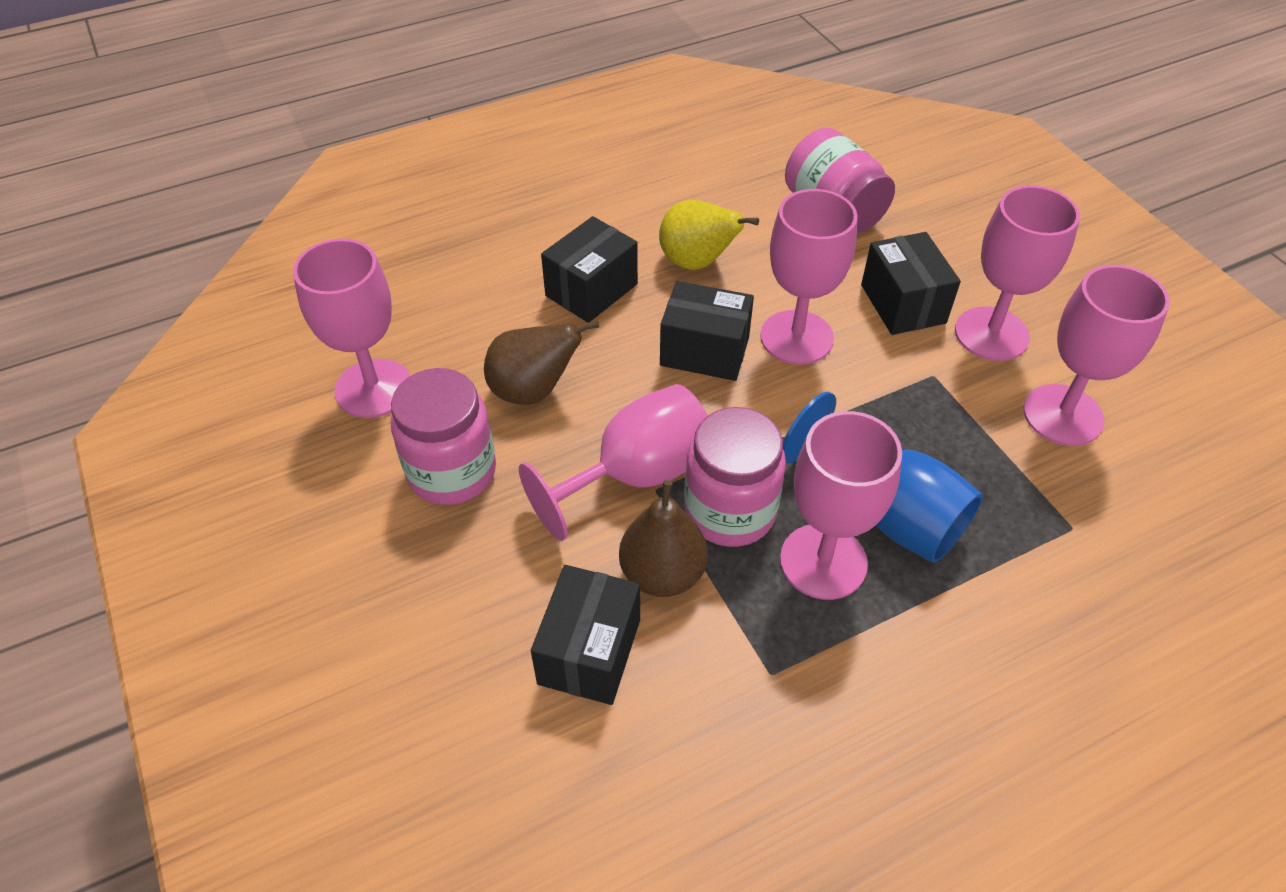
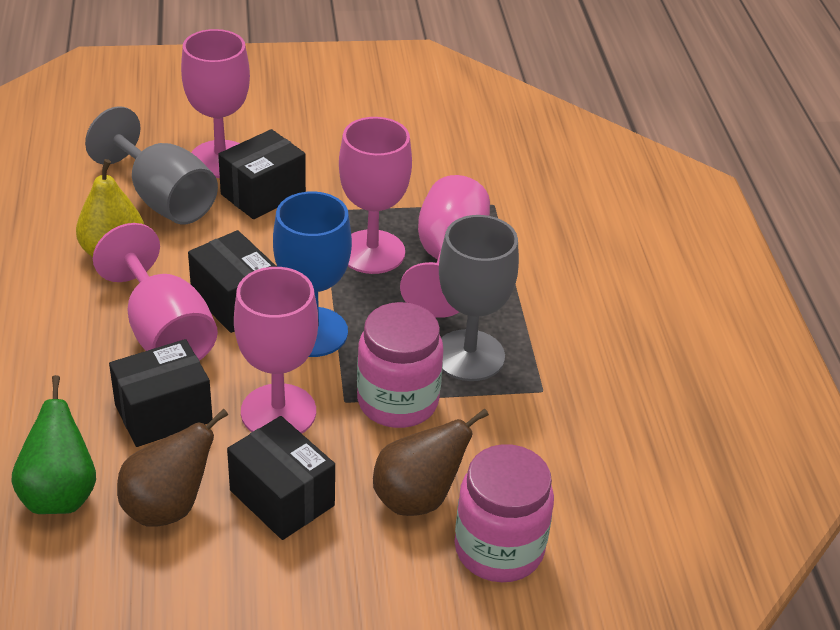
green pear: none = 0 -> [11,375,96,514] = 1
grey goblet: none = 0 -> [85,106,218,225] [439,215,519,381] = 2
pink goblet: [293,239,410,418] [519,384,708,541] [760,189,858,364] [780,411,902,600] [955,185,1080,361] [1023,265,1170,446] = 6 -> [93,223,218,361] [181,29,250,178] [234,267,318,434] [339,117,412,274] [400,175,490,318] = 5
pink jar: [391,368,496,505] [684,407,786,547] [785,128,895,234] = 3 -> [357,302,444,428] [455,444,554,582] = 2

